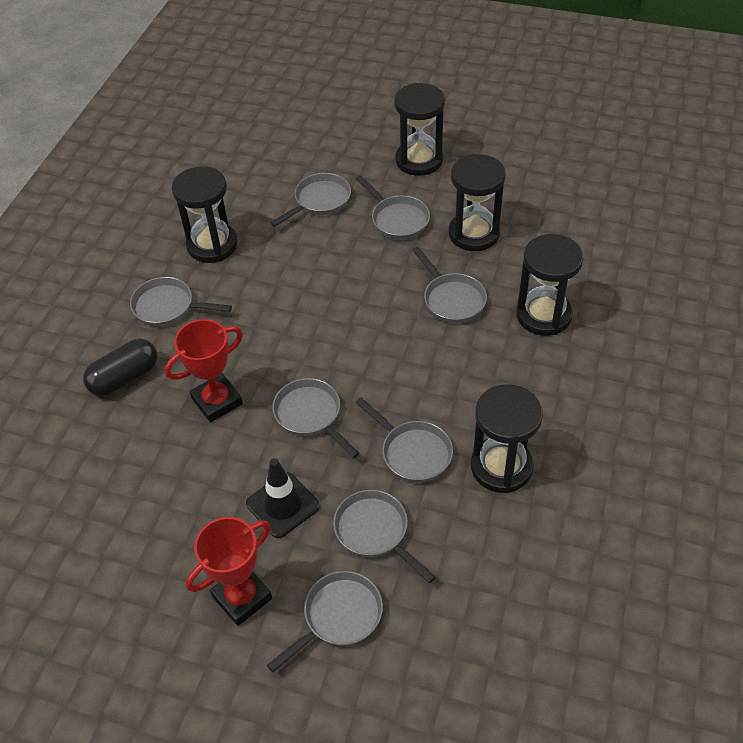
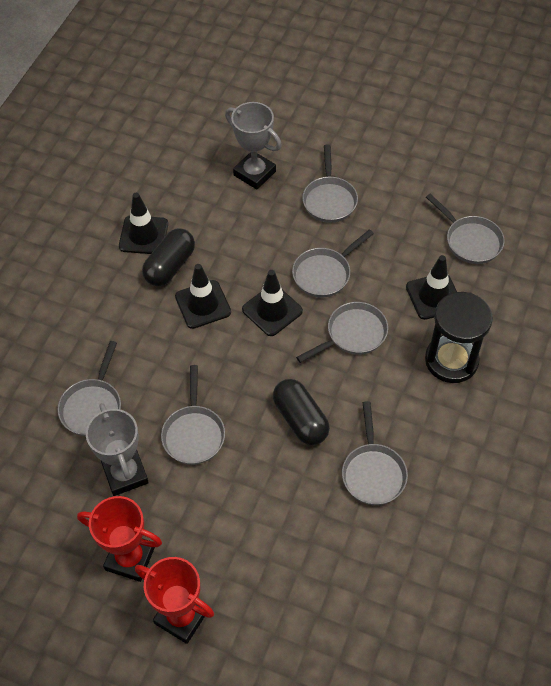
black capsule: [83,338,158,396] = 1 -> [142,228,195,286] [273,379,330,445] = 2
black hourglass: [172,166,238,263] [394,83,445,176] [449,154,506,251] [471,384,543,493] [516,234,584,336] = 5 -> [425,292,493,383] = 1
black traffic cone: [246,458,320,538] = 1 -> [119,193,168,254] [175,264,231,329] [242,270,303,336] [406,255,457,320] = 4
grey pan: [130,277,232,326] [267,571,383,672] [271,173,351,227] [272,378,360,458] [333,490,436,583] [355,175,430,240] [355,398,453,483] [412,247,487,323] = 8 -> [58,341,121,436] [161,365,225,465] [292,229,374,298] [296,302,388,363] [302,145,358,223] [342,401,408,505] [426,194,505,264] = 7
grey trophy: none = 0 -> [86,403,149,496] [225,102,282,190] = 2

